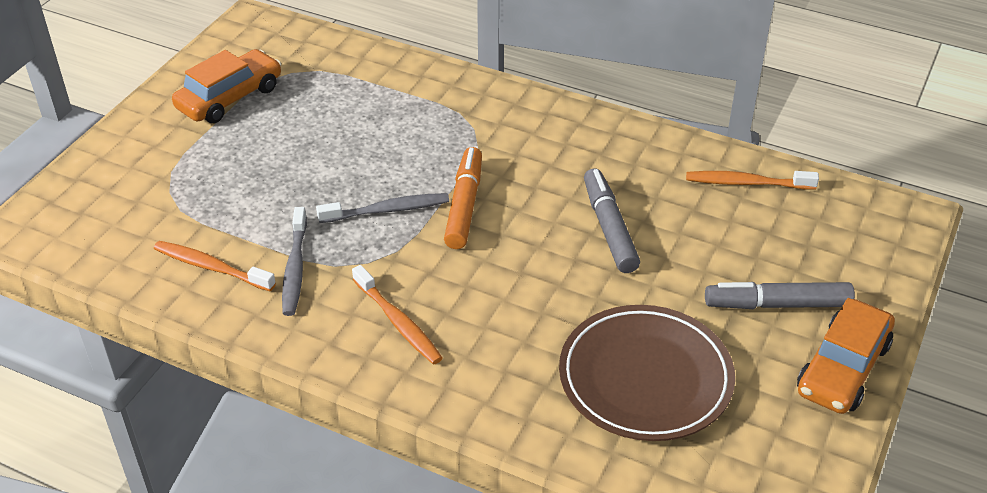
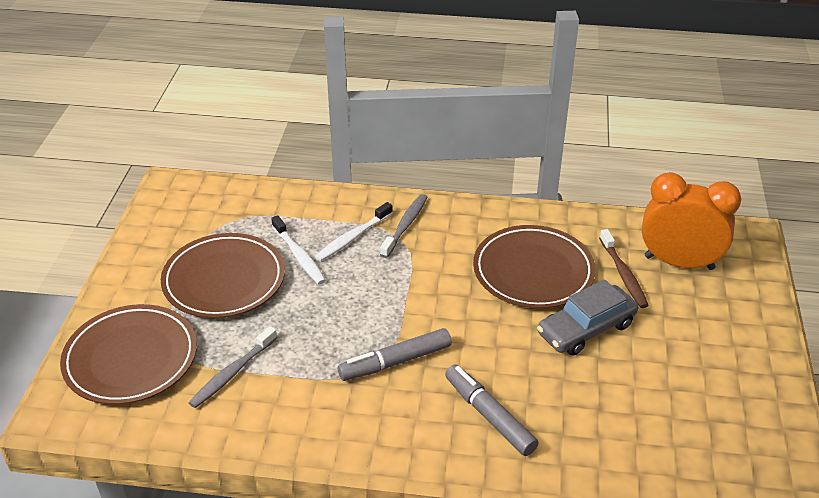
brown plate: [559,305,735,441] = 1 -> [60,304,197,405] [161,233,285,318] [473,225,596,309] = 3
brown toothbrush: none = 0 -> [599,229,649,308] = 1
grey car: none = 0 -> [537,279,638,355] = 1
orange car: [172,49,281,123] [797,298,895,414] = 2 -> none = 0
orange clock: none = 0 -> [642,172,741,270] = 1
orange marker: [444,147,482,249] = 1 -> none = 0
orange toothbrush: [154,241,276,291] [352,265,443,365] [686,171,819,189] = 3 -> none = 0
white toothbrush: none = 0 -> [271,215,326,284] [315,202,393,261] = 2

